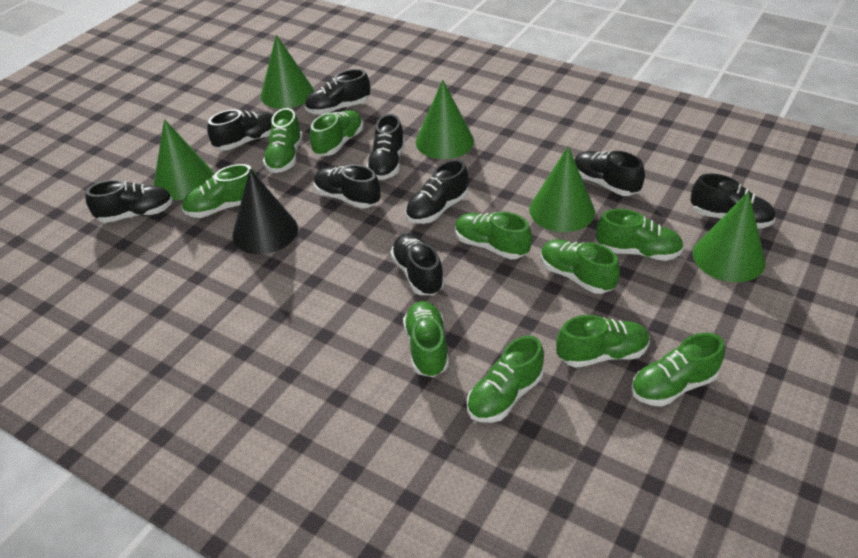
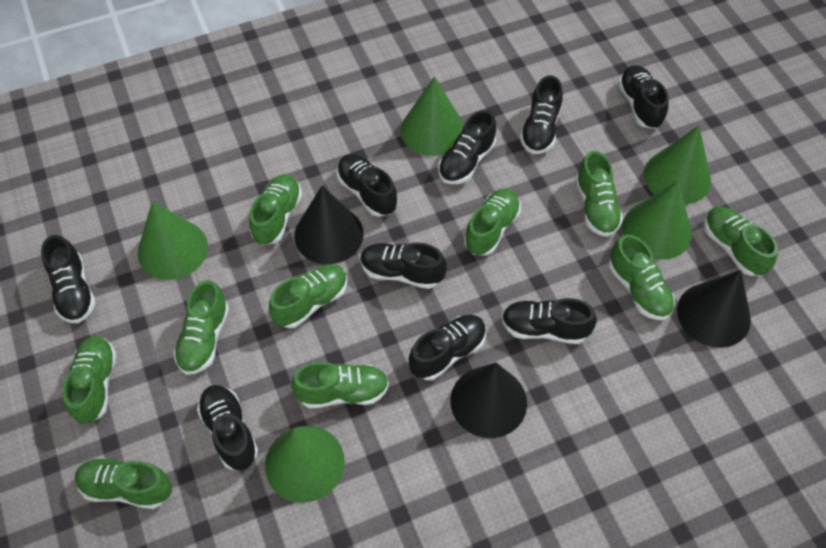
black cone: [233,169,298,254] = 1 -> [294,186,364,264] [451,362,527,438] [677,270,751,348] = 3

